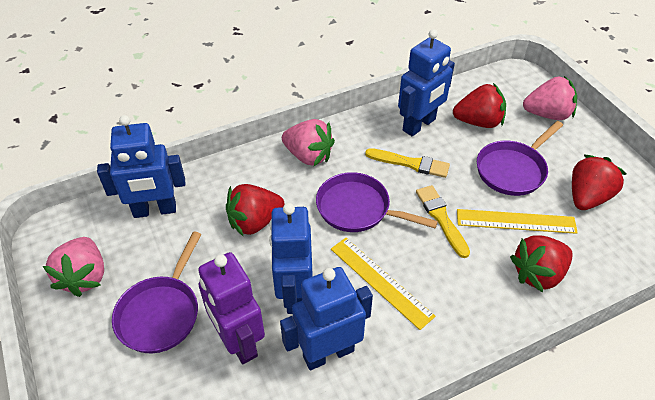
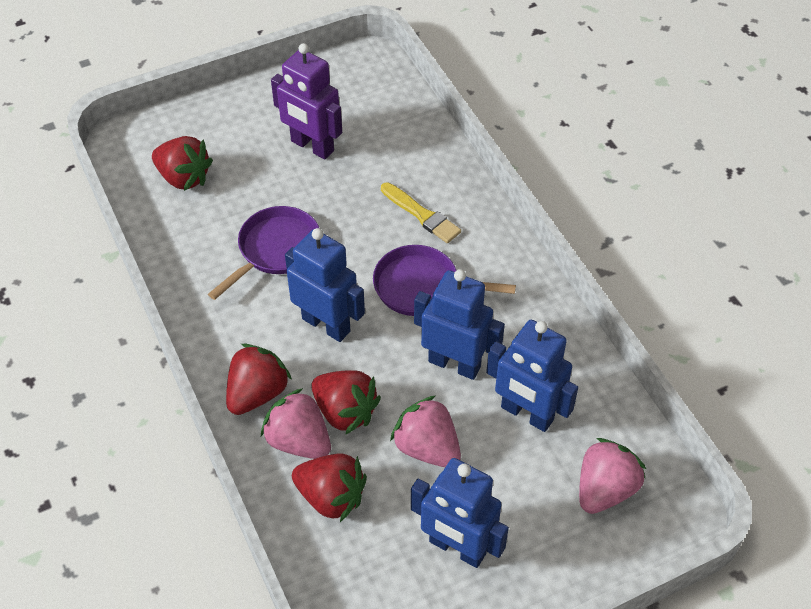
purple pan: [112,231,202,353] [316,172,438,232] [477,121,563,196] = 3 -> [208,206,319,300] [373,245,516,316] = 2
yellow brush: [365,148,450,178] [416,185,470,258] = 2 -> [381,182,461,243] = 1
yellow ruler: [331,238,436,330] [457,209,578,234] = 2 -> none = 0

